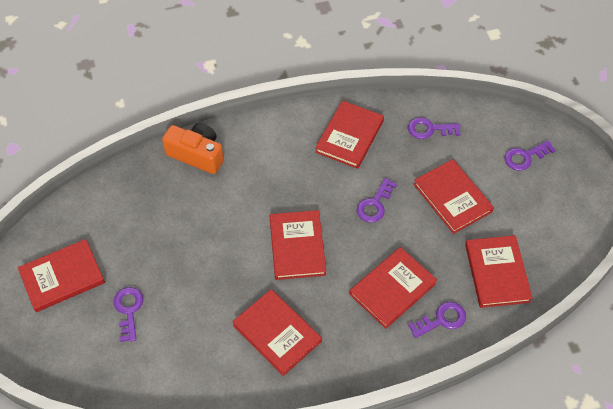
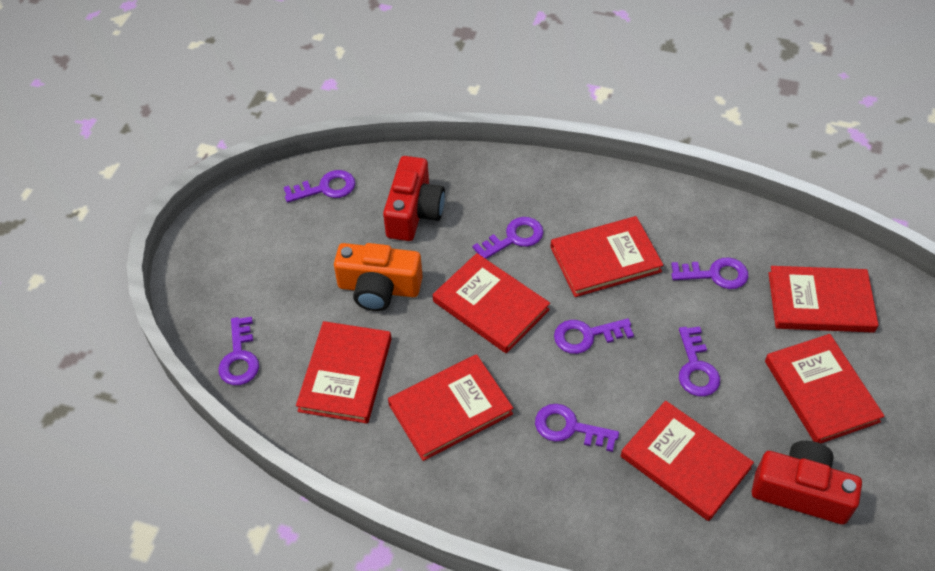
purple key: [113,287,143,342] [357,178,397,222] [408,117,460,139] [408,302,466,338] [504,140,556,171] = 5 -> [218,317,259,385] [284,170,355,203] [472,217,544,259] [535,404,619,452] [554,318,634,354] [671,257,748,289] [679,326,720,396] = 7
red camera: none = 0 -> [383,156,445,241] [752,441,862,525] = 2

